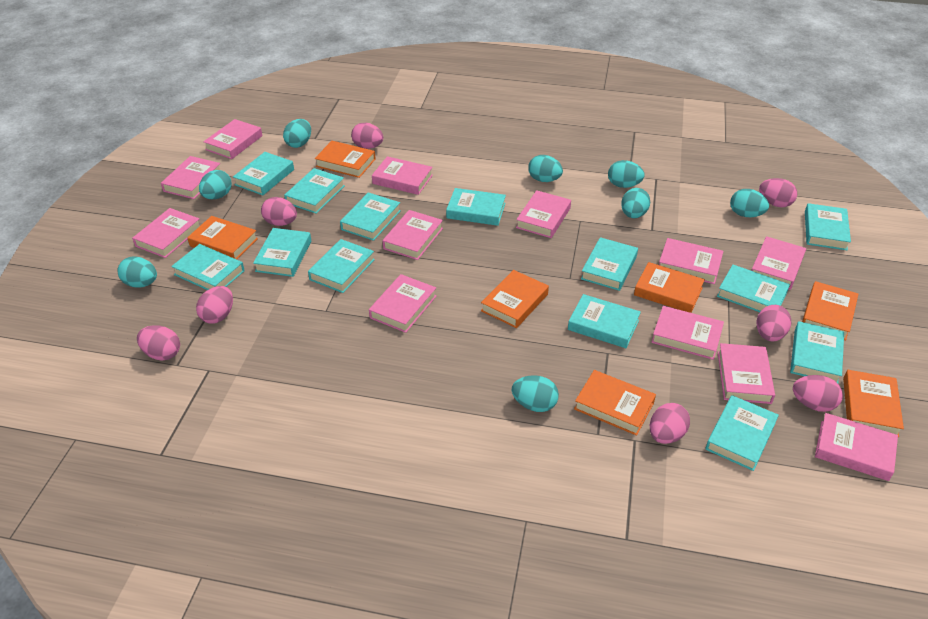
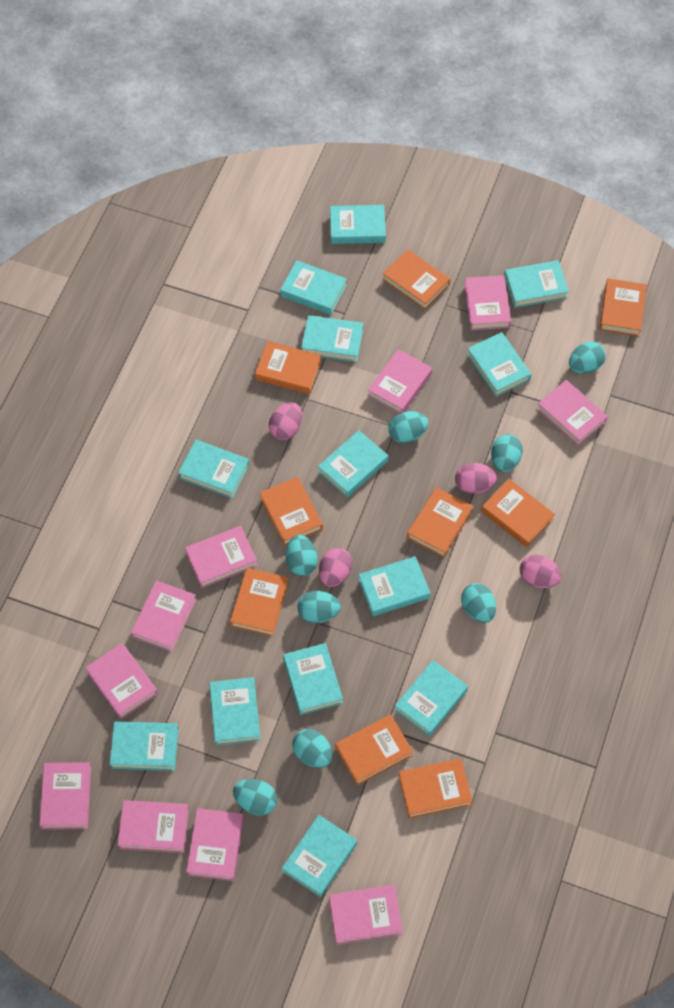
orange book: [187,216,258,259] [315,141,375,178] [481,270,549,328] [574,370,656,436] [634,262,705,313] [802,281,858,340] [843,370,904,437] = 7 -> [230,568,289,637] [255,341,321,394] [260,477,323,546] [335,714,413,786] [383,249,450,310] [399,759,473,819] [407,487,473,557] [481,479,555,547] [600,278,647,337] = 9
pink book: [132,208,199,258] [161,156,220,199] [203,119,262,159] [369,274,436,333] [372,156,433,195] [383,210,443,260] [516,190,571,238] [651,306,724,360] [659,238,723,284] [717,343,775,404] [752,236,806,290] [815,413,898,481] = 12 -> [39,762,91,830] [85,643,158,719] [118,800,189,853] [131,580,196,652] [185,526,258,588] [186,808,243,881] [329,885,403,945] [368,349,432,414] [464,275,511,330] [537,380,608,446] = 10
pink egg: [137,325,180,361] [196,286,233,324] [261,197,297,226] [351,123,383,149] [650,403,690,444] [756,305,791,341] [759,178,797,207] [793,375,843,412] = 8 -> [269,402,302,440] [319,548,353,587] [455,463,497,494] [520,555,562,588] = 4

